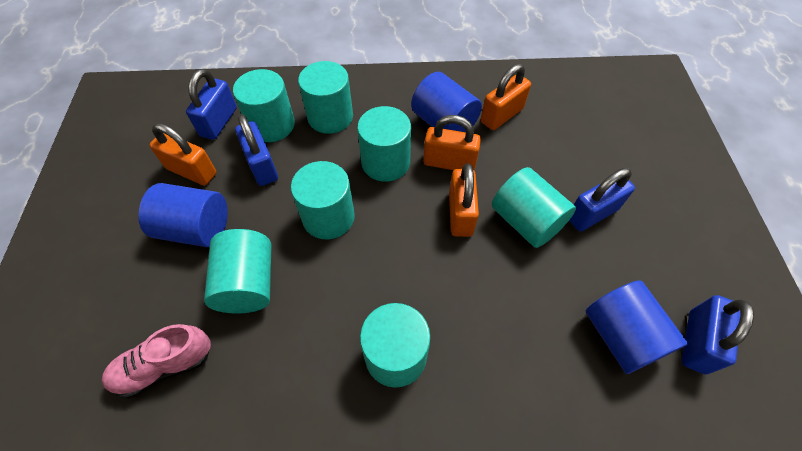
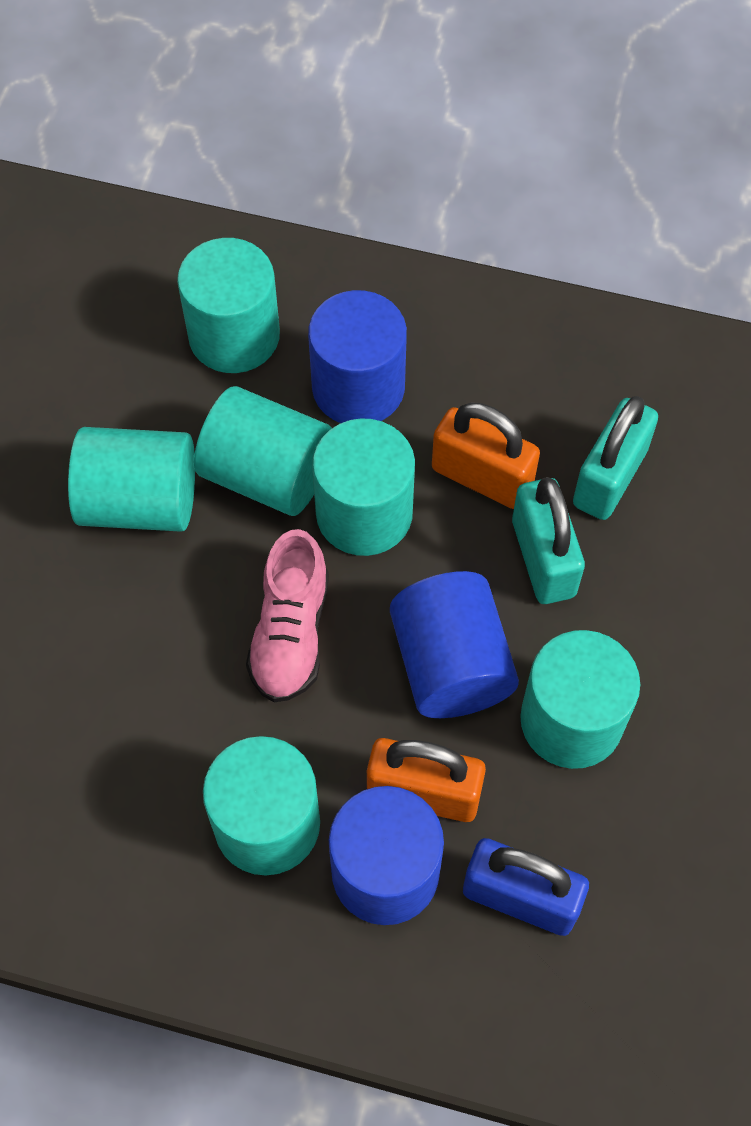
blue padlock: [186,69,237,140] [235,114,278,186] [569,168,635,231] [682,295,754,374] = 4 -> [463,838,589,936] = 1
orange padlock: [150,123,216,186] [423,115,481,170] [449,163,479,237] [481,64,531,130] = 4 -> [367,738,486,822] [432,402,540,509] = 2
turquoise cylinder: [204,229,271,314] [233,69,295,142] [291,161,355,239] [298,61,353,134] [357,106,411,182] [360,303,430,388] [492,167,576,248] = 7 -> [68,427,195,532] [177,238,280,373] [194,386,332,516] [203,736,320,875] [312,418,415,556] [520,630,640,769] = 6
turquoise padlock: none = 0 -> [512,477,585,604] [573,396,658,520] = 2

